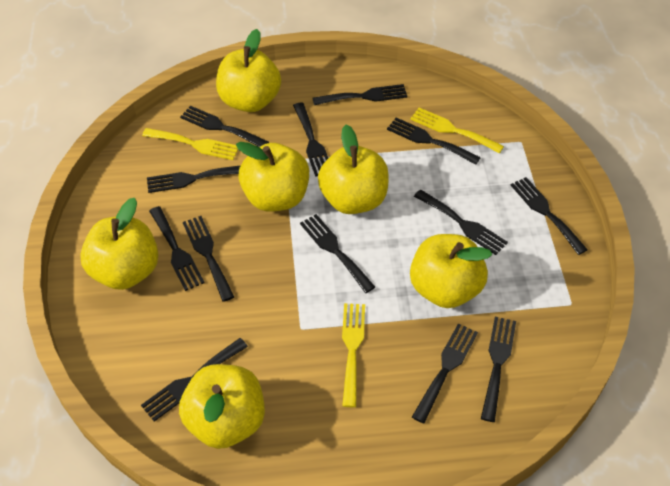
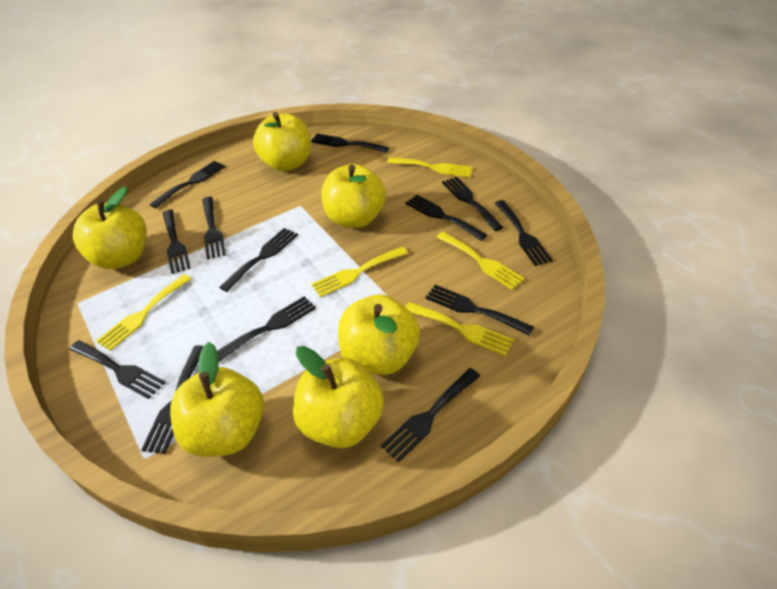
yellow fork: [142,128,238,160] [342,303,365,407] [410,108,504,153] = 3 -> [96,274,191,351] [311,247,408,297] [387,157,473,177] [405,302,514,356] [437,232,525,290] = 5

